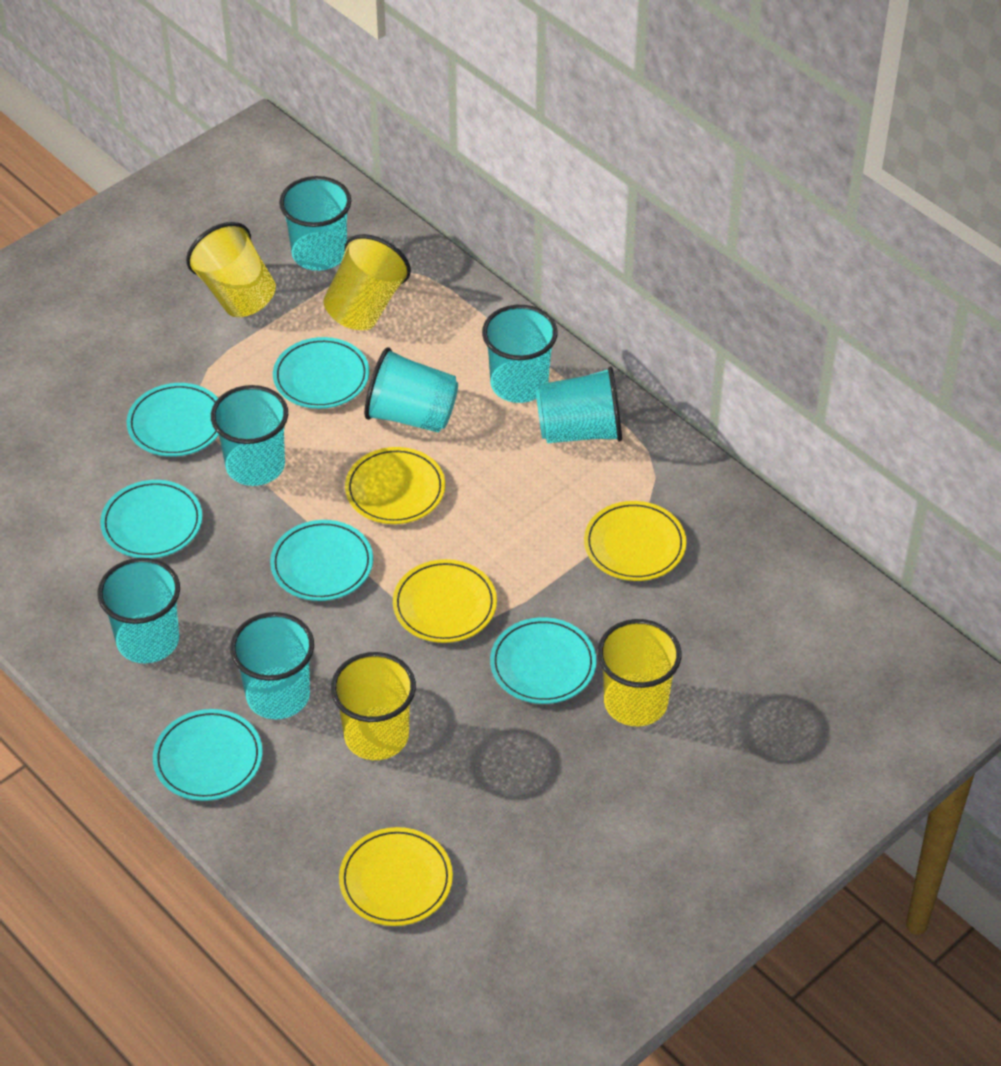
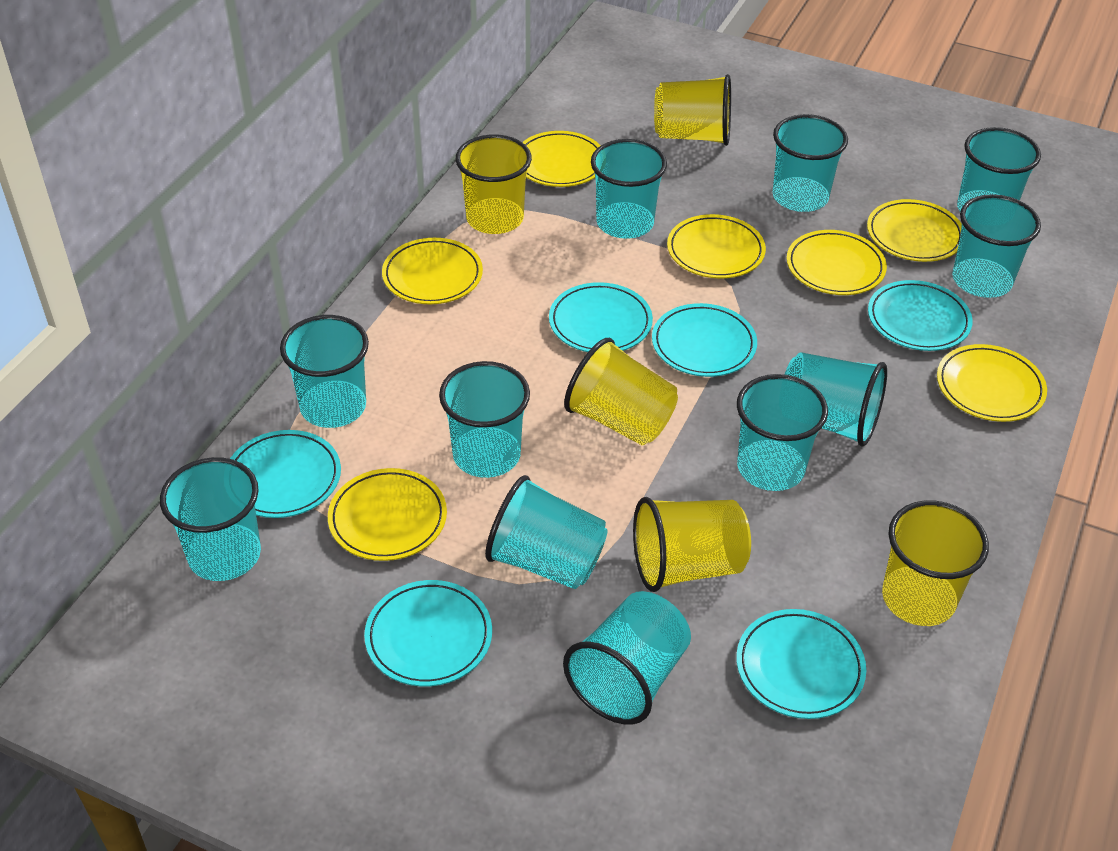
turquoise cup: [97,558,180,663] [211,385,288,486] [230,612,314,720] [279,176,351,271] [364,347,458,433] [482,305,557,403] [536,366,622,443] = 7 -> [160,457,261,581] [280,315,369,428] [439,361,530,478] [485,475,608,589] [563,591,691,725] [591,139,667,239] [737,374,828,491] [773,114,848,212] [784,352,887,446] [952,194,1041,298] [957,127,1041,212] = 11
yellow cup: [186,222,276,317] [323,234,411,330] [331,652,416,760] [597,619,681,726] = 4 -> [456,134,532,234] [564,338,678,445] [633,497,751,592] [654,74,731,146] [882,500,989,626] = 5
yellow plate: [339,827,453,926] [345,447,445,524] [393,559,497,643] [584,501,686,581] = 4 -> [328,468,447,561] [382,238,483,304] [522,131,601,187] [667,214,766,279] [787,230,887,295] [867,199,962,262] [937,344,1047,422] = 7

